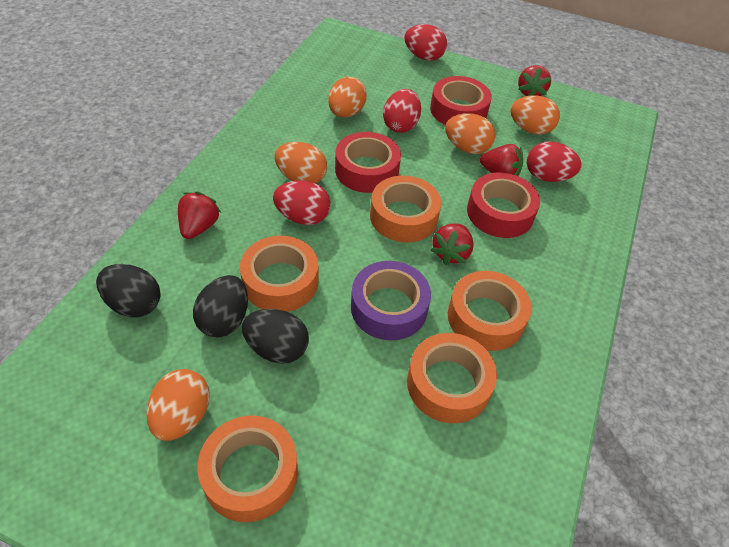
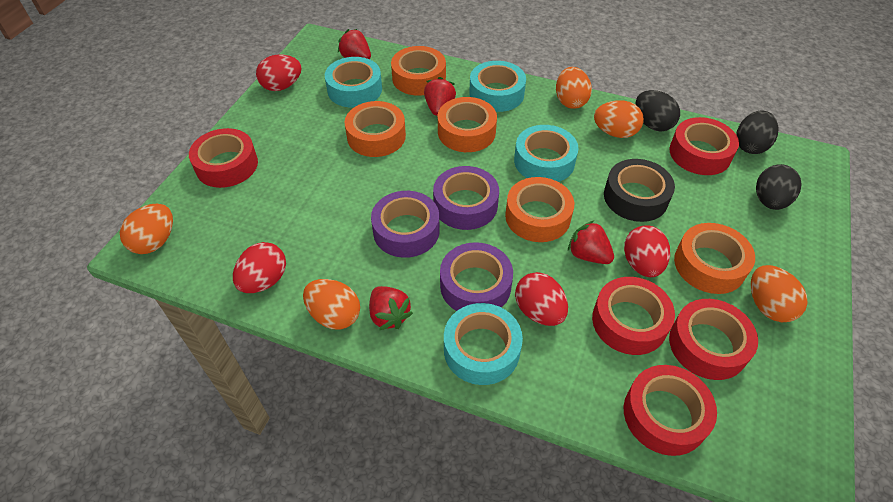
black tape: none = 0 -> [604,159,675,222] = 1
purple tape: [351,261,431,340] = 1 -> [371,191,440,258] [433,166,499,230] [440,242,513,311] = 3
red tape: [335,132,401,193] [430,76,492,125] [467,173,540,238] = 3 -> [189,128,258,188] [592,277,675,355] [624,365,717,456] [669,117,739,175] [669,299,758,380] = 5
turquoise tape: none = 0 -> [325,57,382,108] [444,303,523,385] [469,61,526,112] [514,125,579,182] = 4

